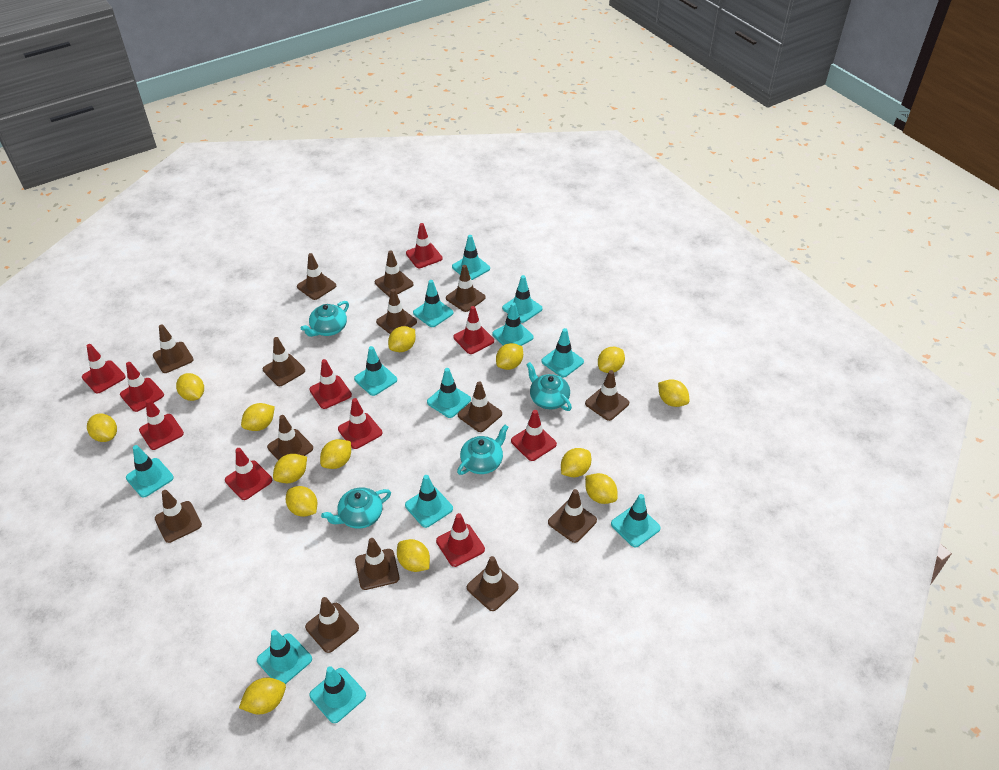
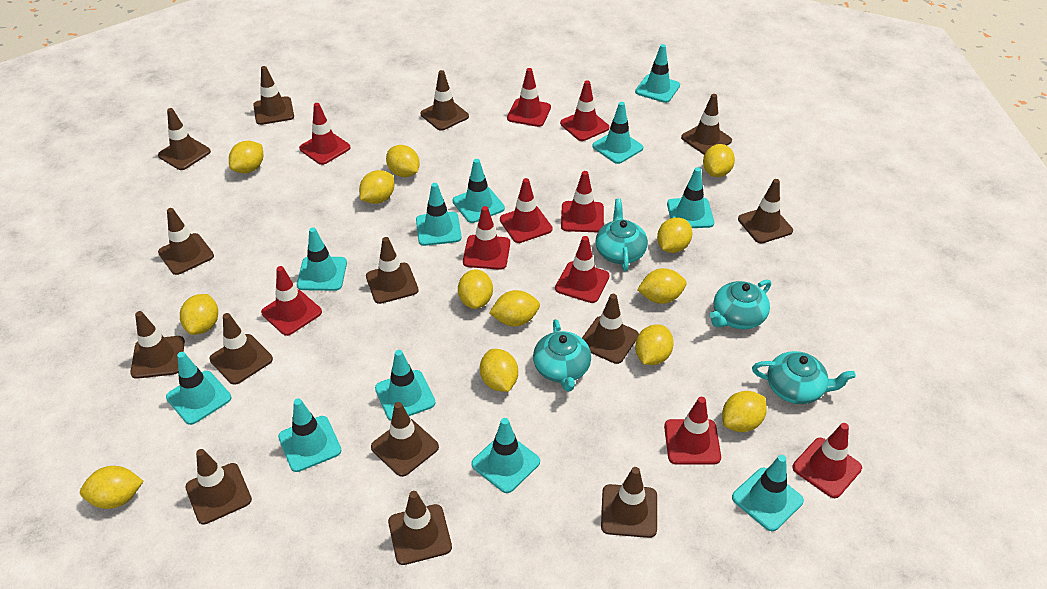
turquoise traffic cone: [126,445,174,498] [257,630,312,684] [309,666,366,723] [354,346,397,396] [405,475,453,528] [413,280,453,327] [427,368,471,418] [452,235,490,280] [492,302,533,346] [502,275,543,323] [541,328,584,378] [611,494,661,547] = 12 -> [166,352,231,425] [278,398,342,472] [297,227,347,291] [375,350,435,421] [416,183,462,246] [453,159,505,223] [471,418,540,493] [592,102,643,164] [635,44,680,103] [667,167,714,228] [732,455,804,531] = 11
yellow lemon: [87,414,117,442] [176,373,204,401] [239,678,286,714] [241,403,275,431] [273,454,307,483] [286,486,317,517] [320,439,351,469] [388,326,416,352] [397,539,430,572] [496,343,523,370] [561,448,591,477] [585,473,618,504] [598,347,625,373] [658,379,689,407] = 14 -> [80,466,143,509] [180,294,218,335] [229,141,263,173] [359,170,394,204] [386,145,420,177] [458,269,493,309] [480,349,518,392] [489,290,540,326] [635,324,674,365] [637,268,687,304] [657,217,692,253] [703,144,735,177] [722,391,767,432] = 13

